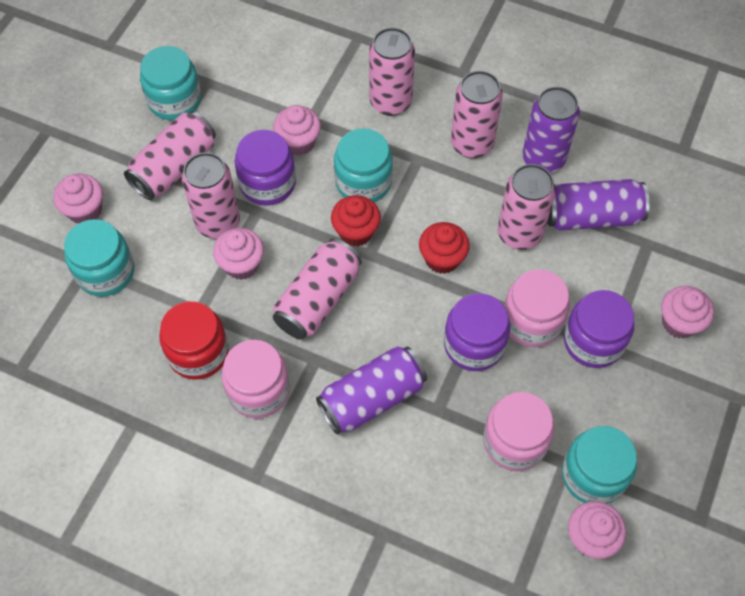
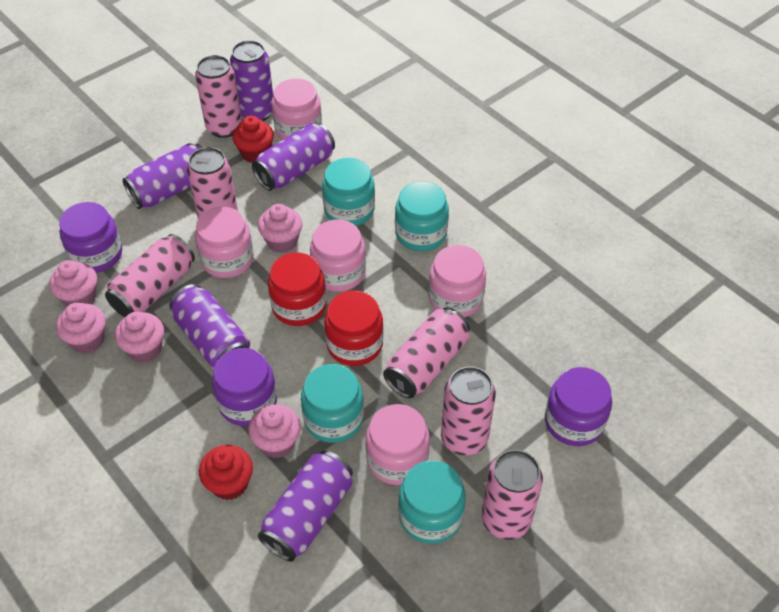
pink jar: [221,340,290,418] [483,392,554,471] [504,269,570,347] = 3 -> [195,207,254,278] [272,79,322,140] [310,220,366,292] [365,404,430,485] [429,245,486,317] = 5
purple can: [316,346,427,435] [522,87,580,173] [547,179,650,231] = 3 -> [123,143,203,209] [170,284,250,369] [230,40,274,121] [252,123,335,191] [258,451,353,562] = 5
red jar: [159,301,229,380] = 1 -> [268,253,326,326] [324,290,383,366] = 2

